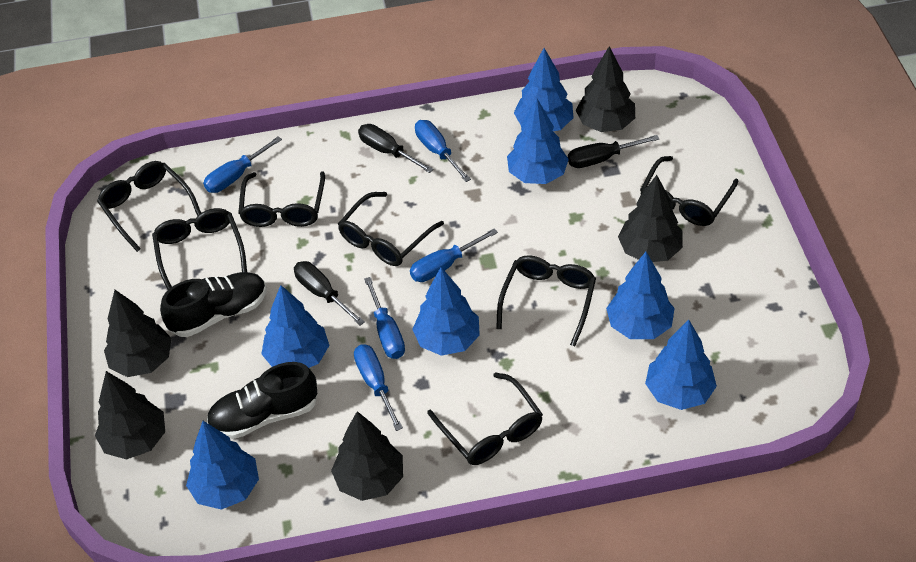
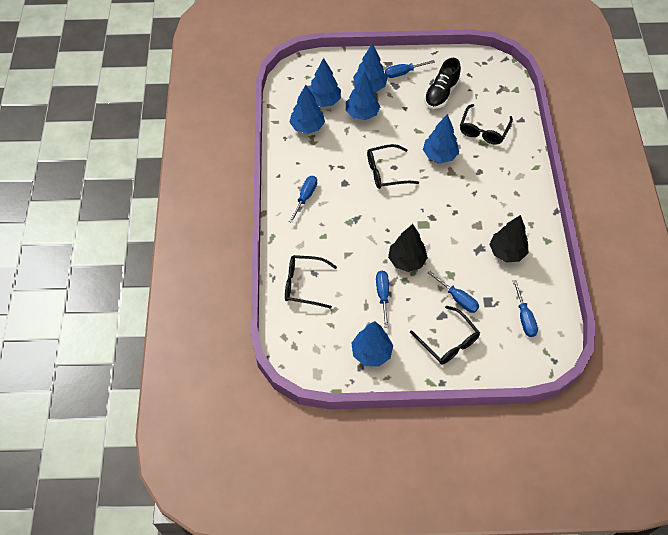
black glasses: [97,161,201,252] [152,208,247,290] [238,172,325,227] [338,192,444,266] [427,372,543,465] [496,255,596,346] [640,156,738,226] = 7 -> [285,255,337,309] [367,144,419,189] [410,305,480,364] [460,104,513,145] = 4
black screwdriver: [294,261,365,326] [358,124,434,173] [568,135,659,168] = 3 -> none = 0
black shoe: [160,272,266,337] [206,362,318,439] = 2 -> [424,58,461,109] = 1
black tree: [95,371,165,459] [104,290,171,377] [331,411,403,501] [576,46,635,132] [618,175,683,262] = 5 -> [388,224,428,272] [489,215,528,263] = 2
blue tree: [186,421,259,510] [261,285,329,368] [412,267,480,356] [507,98,569,184] [514,48,573,131] [606,252,675,339] [645,320,717,410] = 7 -> [290,85,325,134] [309,58,341,107] [346,71,380,120] [351,321,393,367] [353,43,387,92] [423,114,459,163] = 6

